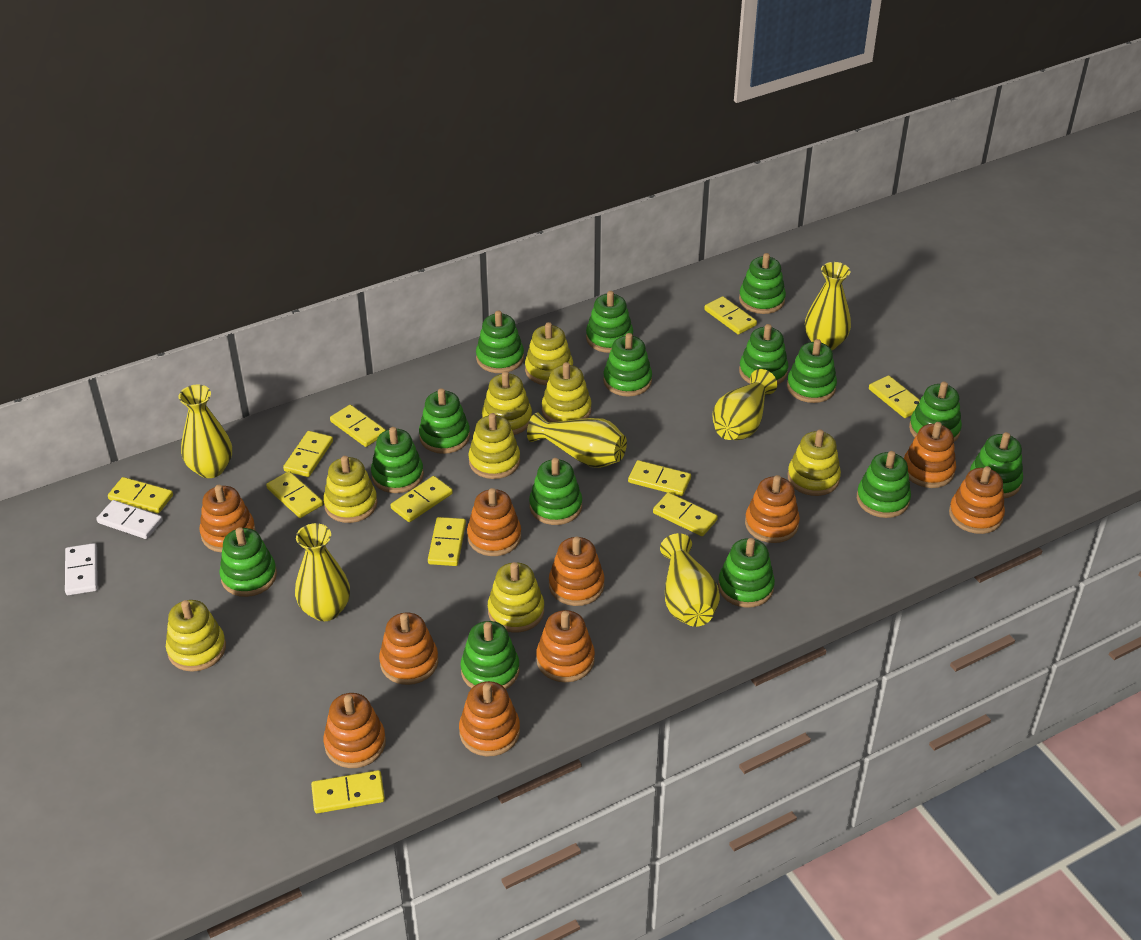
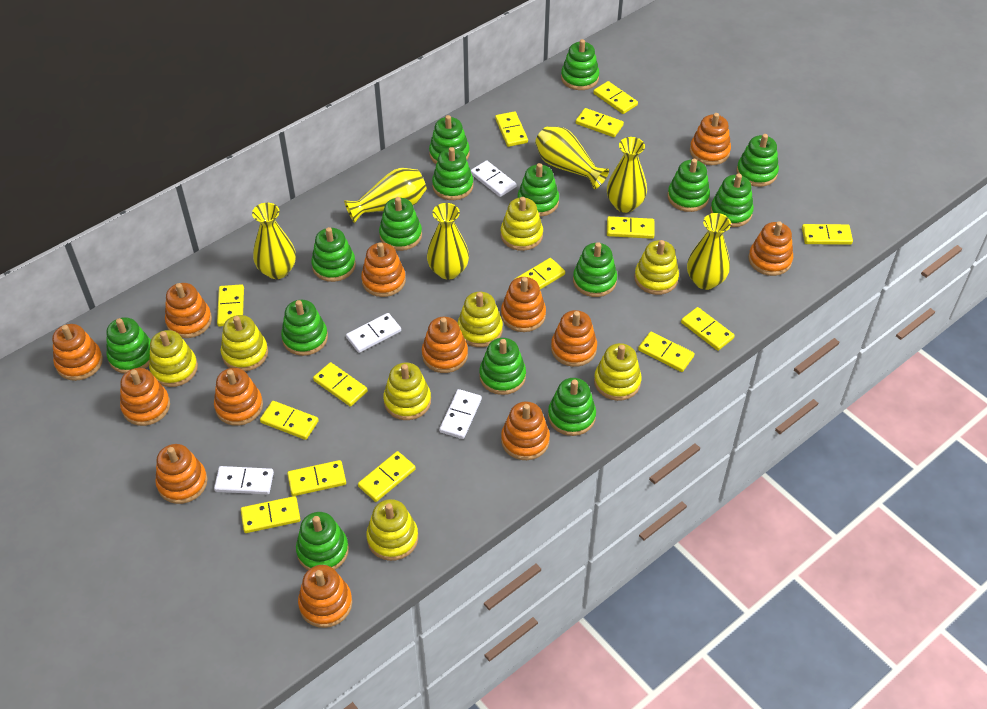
orange stacking toy: [200,485,256,553] [323,693,386,768] [379,612,438,685] [459,681,520,756] [467,488,521,556] [536,610,595,682] [549,536,605,606] [745,475,800,543] [904,422,956,488] [949,466,1005,534] = 10 -> [52,324,103,381] [120,368,170,426] [155,444,208,504] [165,283,212,338] [214,368,263,426] [298,565,352,628] [361,242,406,297] [422,317,468,373] [501,277,546,332] [501,401,550,460] [551,310,597,367] [690,113,731,165] [748,221,793,276] = 13
white domino: [65,543,98,595] [96,500,163,539] = 2 -> [214,466,274,495] [346,313,401,353] [439,389,482,439] [471,160,516,197] = 4
yellow domino: [108,477,173,513] [266,471,323,518] [283,431,333,477] [311,770,385,813] [330,405,386,447] [391,476,453,522] [428,517,466,566] [628,460,691,496] [653,492,718,536] [704,296,757,335] [869,375,920,418] = 11 -> [217,284,244,327] [241,496,301,533] [260,401,319,440] [287,460,346,496] [313,362,368,407] [358,451,416,502] [495,111,528,147] [515,258,565,290] [576,108,624,137] [593,81,638,114] [607,216,655,239] [638,332,694,372] [681,307,735,351] [802,224,853,245] = 14

